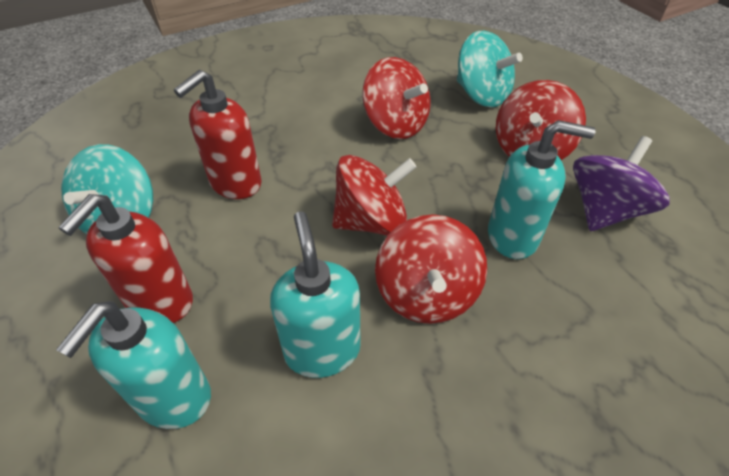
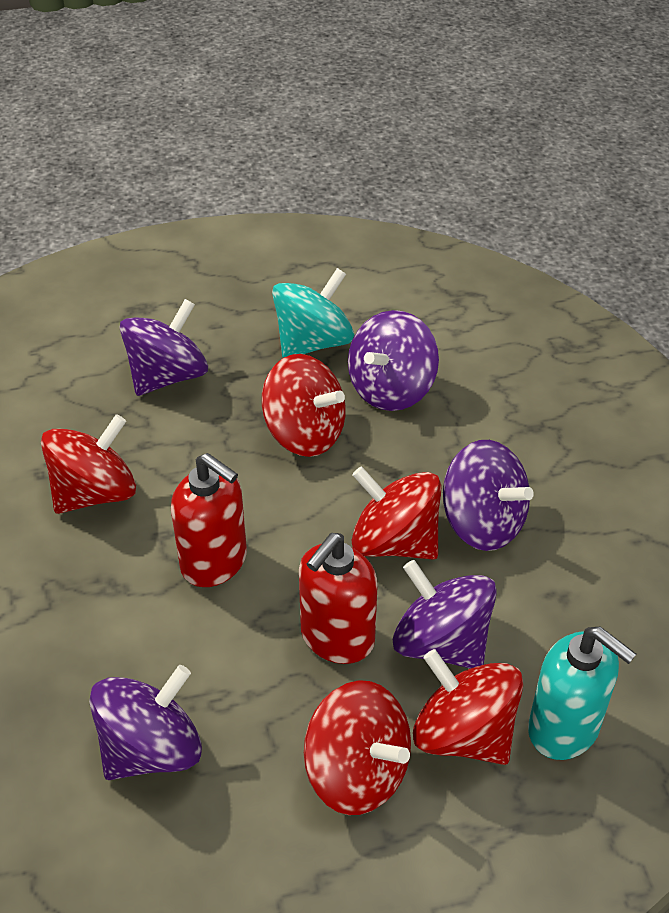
purple spinning top: [573,136,670,231] = 1 -> [89,665,202,780] [120,299,208,396] [348,310,439,411] [393,560,497,669] [443,440,534,551] = 5
red spinning top: [332,155,416,236] [362,57,431,139] [375,214,487,324] [496,80,586,160] = 4 -> [41,414,136,514] [262,354,345,457] [304,680,411,815] [352,466,442,560] [413,649,523,765] = 5
turquoise soap dispenser: [56,301,211,429] [270,211,361,378] [488,120,596,259] = 3 -> [528,627,636,760] = 1
turquoise spinning top: [61,144,153,234] [457,31,523,107] = 2 -> [272,268,354,358] = 1

